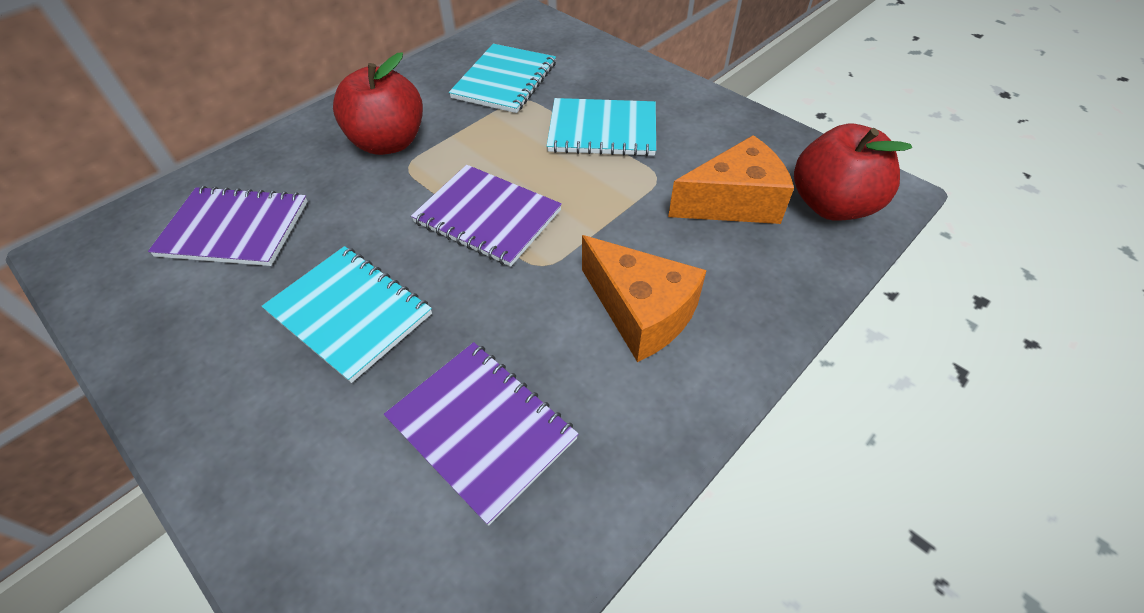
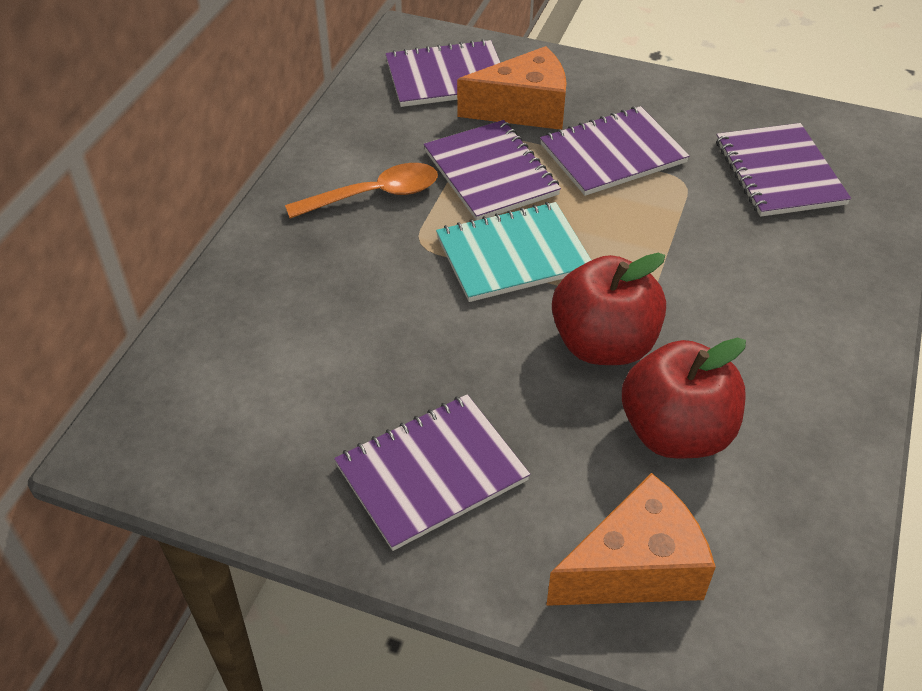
orange spoon: none = 0 -> [285,163,438,219] = 1
purple notebook: [148,186,308,266] [384,342,578,526] [411,165,562,267] = 3 -> [334,394,530,551] [385,39,500,107] [424,120,561,220] [540,106,690,196] [716,123,851,217] = 5
turquoise notebook: [262,246,432,383] [449,44,556,113] [547,98,656,156] = 3 -> [436,202,591,302] = 1

